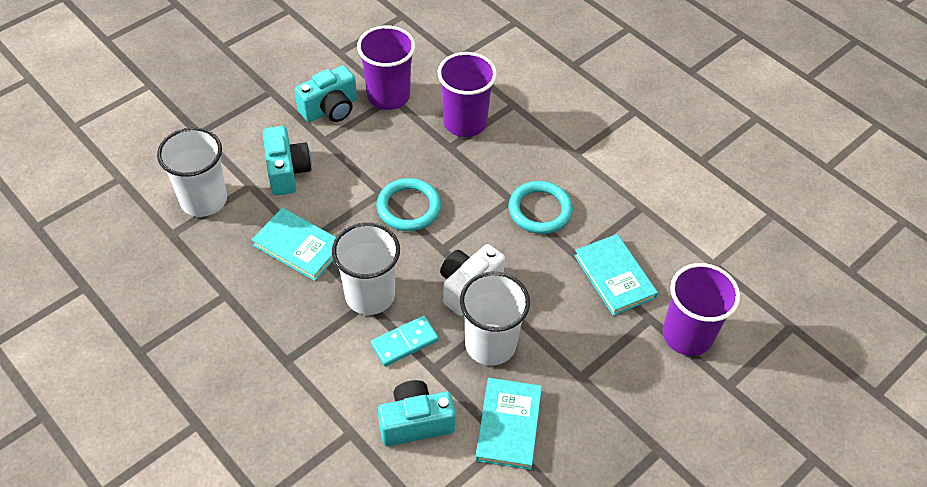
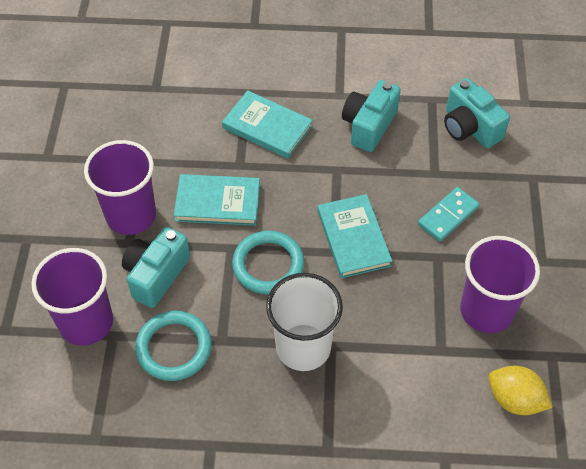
white camera: [440,244,505,316] = 1 -> none = 0
white cup: [157,127,227,217] [332,222,400,315] [460,272,530,365] = 3 -> [266,273,343,371] = 1
yellow lemon: none = 0 -> [488,366,552,415] = 1

